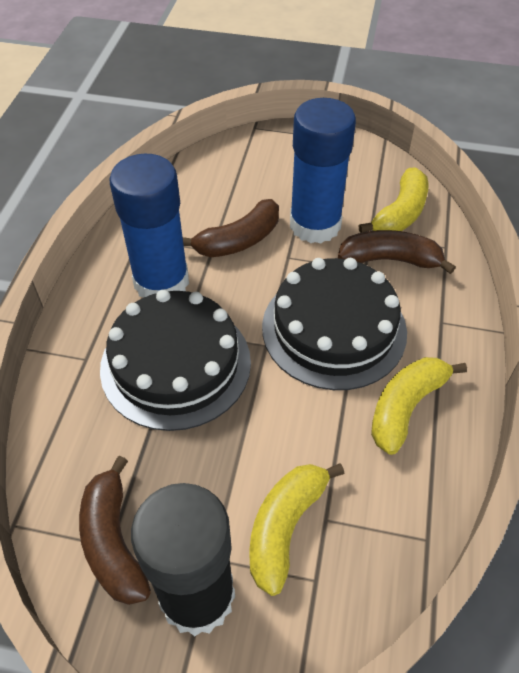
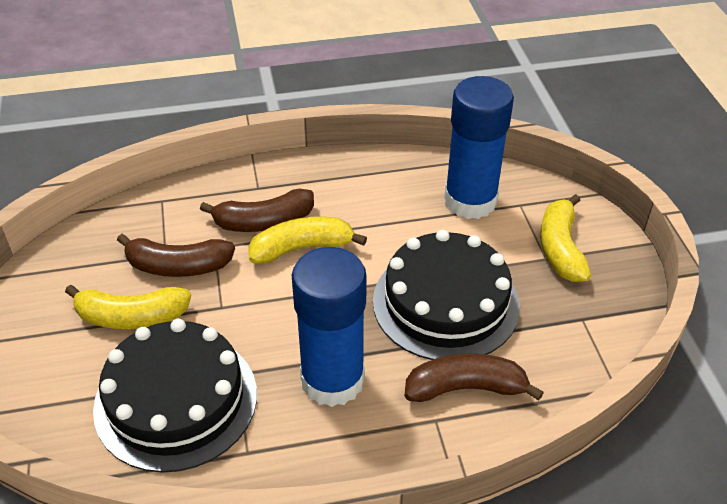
black glue stick: [131,483,235,636] = 1 -> none = 0

